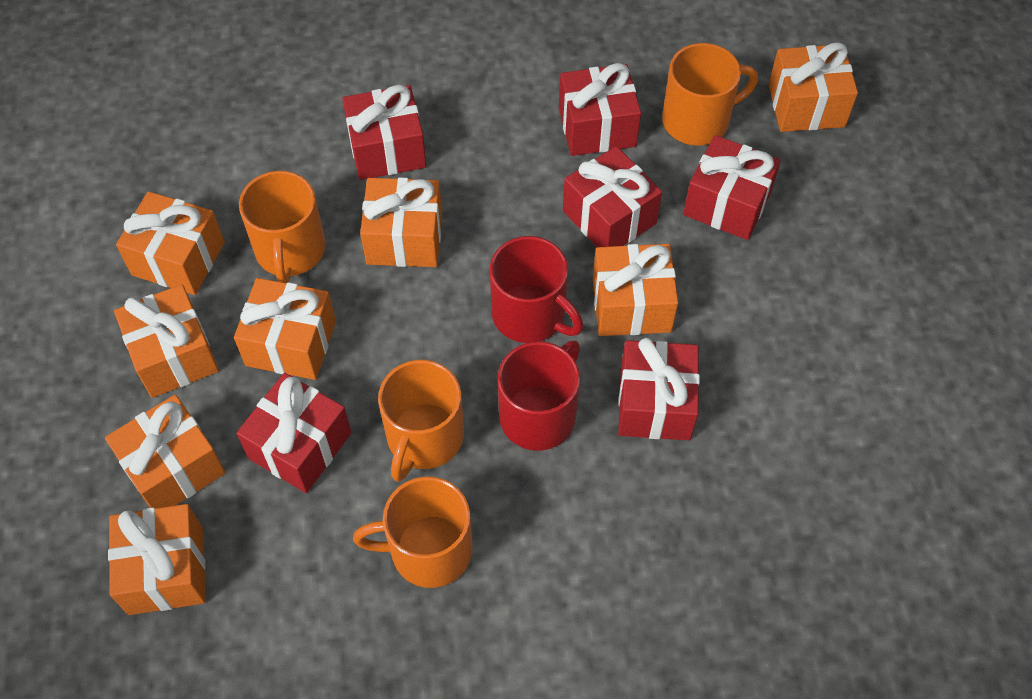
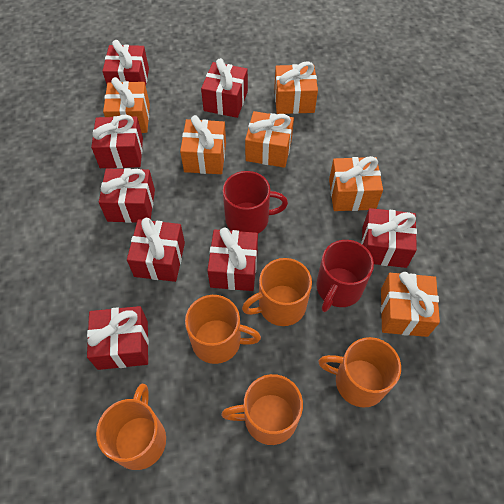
orange gift: [105,395,225,509] [108,504,206,615] [114,284,219,398] [116,191,225,295] [234,278,336,380] [360,177,442,267] [593,244,678,336] [769,42,858,132] = 8 -> [103,77,150,133] [180,115,226,174] [245,111,294,168] [274,61,318,114] [329,156,383,211] [381,272,440,337] = 6
orange mug: [239,171,326,283] [353,477,472,588] [378,360,464,482] [662,43,758,145] = 4 -> [96,384,166,470] [185,295,261,364] [221,374,303,445] [242,258,312,326] [318,337,401,408] = 5
red gift: [236,373,351,493] [342,85,426,180] [559,63,641,156] [563,146,662,247] [618,338,700,440] [683,135,781,240] = 6 -> [87,306,149,370] [91,115,143,168] [99,168,155,223] [102,40,149,85] [127,218,185,282] [201,58,248,118] [207,228,258,291] [361,208,417,268] = 8

